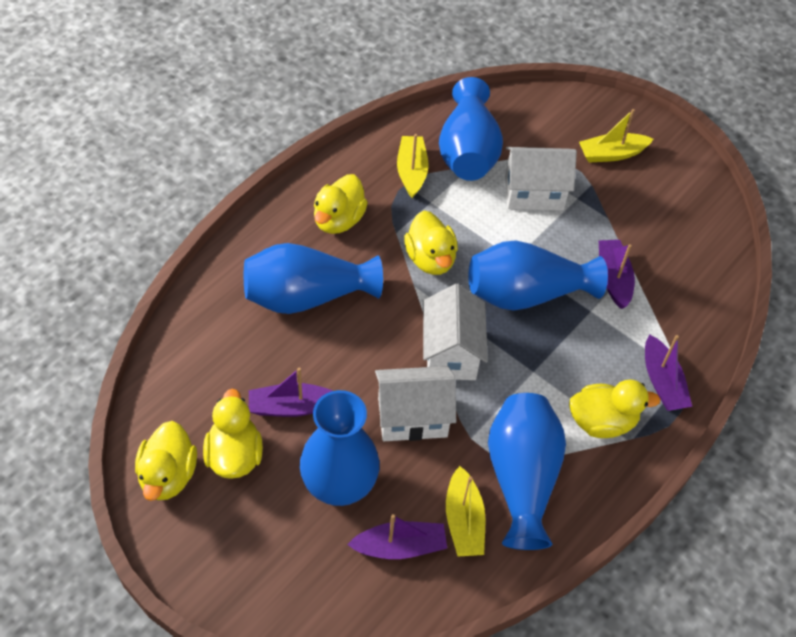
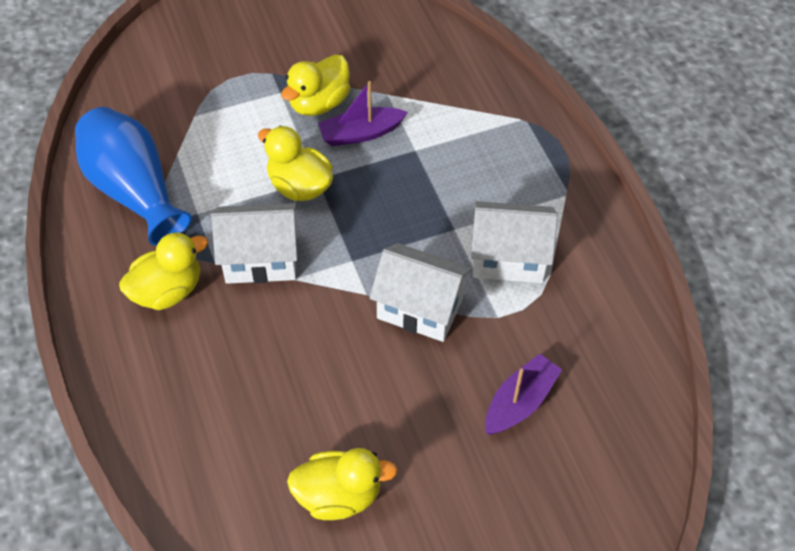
blue vase: [244,243,383,314] [300,390,380,506] [439,77,503,181] [468,241,608,311] [488,393,566,550] = 5 -> [75,107,192,246] = 1
purple boat: [249,368,332,417] [347,514,447,559] [599,240,635,309] [645,334,692,411] = 4 -> [318,81,408,146] [485,353,562,435] = 2
yellow boat: [397,134,429,198] [446,466,485,556] [579,109,654,163] = 3 -> none = 0
yellow duck: [135,421,197,501] [203,389,263,479] [314,174,368,234] [404,210,458,275] [569,379,660,438] = 5 -> [119,232,208,310] [258,125,333,201] [281,54,350,116] [287,448,398,520] = 4

